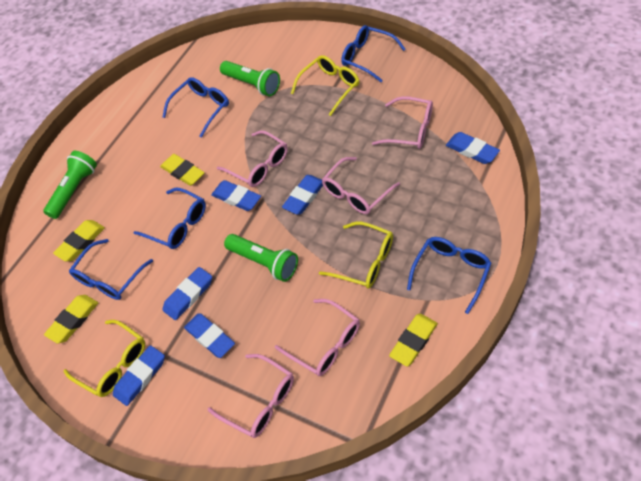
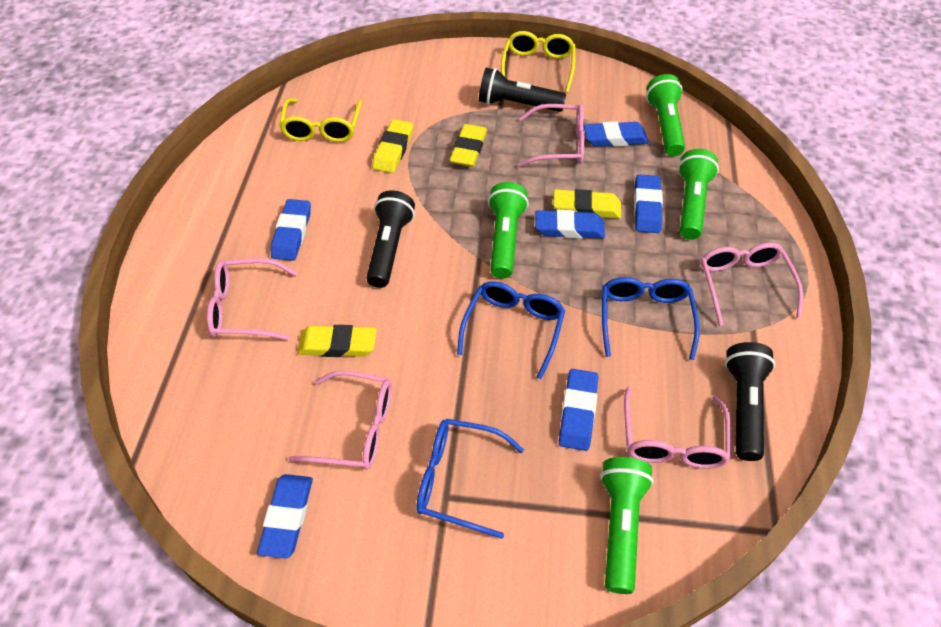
black flashlight: none = 0 -> [366,190,415,288] [479,67,566,112] [725,342,775,461] = 3
blue glasses: [69,239,153,300] [133,188,206,249] [162,77,229,138] [341,25,405,82] [407,237,491,314] = 5 -> [416,419,524,539] [457,281,565,379] [602,277,700,360] = 3
green flashlight: [44,151,97,219] [220,61,280,96] [224,234,298,282] = 3 -> [488,182,529,278] [600,457,654,594] [646,74,685,157] [678,149,719,240] = 4
yellow glasses: [63,320,145,397] [291,55,359,116] [319,222,393,288] = 3 -> [279,98,362,142] [501,31,576,93] = 2

